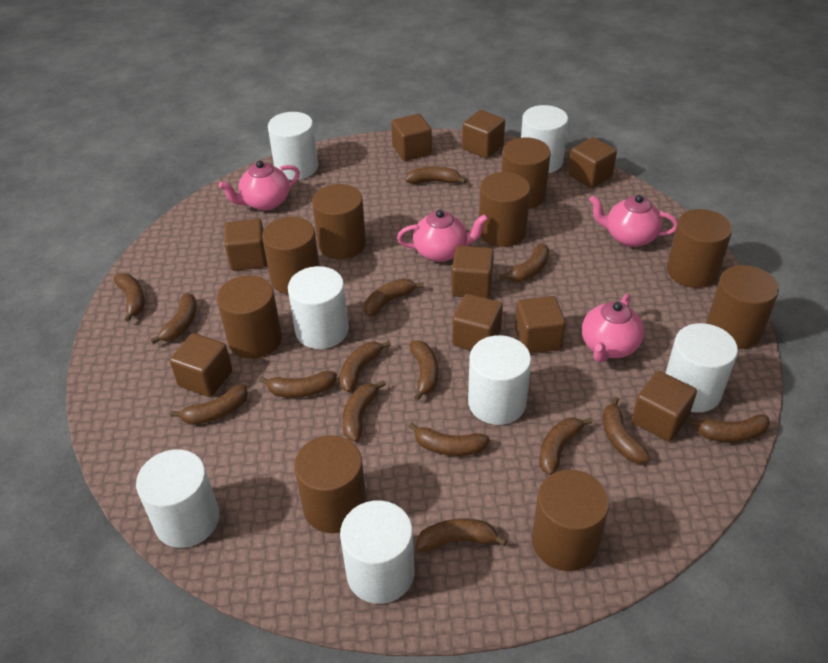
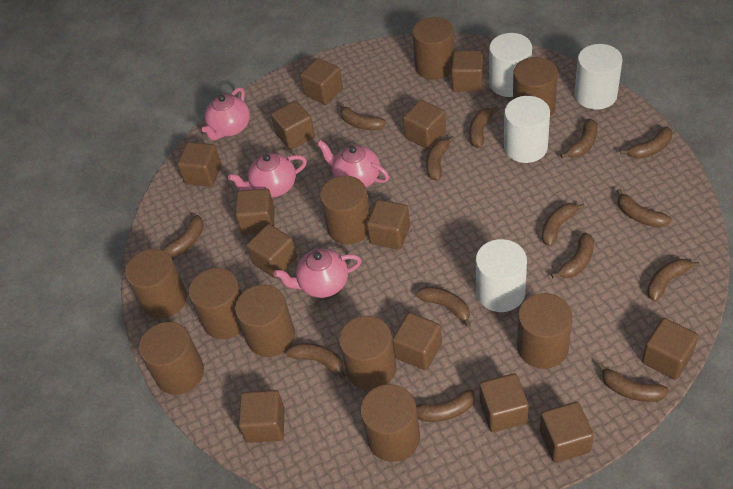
brown banana: [114,273,145,322] [151,293,197,344] [170,384,248,425] [259,371,337,398] [339,341,391,392] [342,380,386,442] [364,279,424,317] [405,166,467,184] [408,423,490,456] [410,341,438,401] [416,518,507,552] [499,243,549,282] [539,417,592,475] [603,397,650,463] [687,414,770,442] = 15 -> [163,215,204,257] [286,343,346,379] [339,103,386,130] [416,286,471,328] [416,390,475,422] [426,136,455,181] [469,106,499,148] [542,203,585,246] [551,233,594,278] [560,119,598,158] [597,363,669,402] [617,189,672,228] [620,127,672,159] [647,259,700,301] = 14
brown cube: [170,333,232,397] [225,219,267,271] [391,114,432,161] [452,246,494,298] [452,294,503,350] [462,110,505,158] [515,296,566,354] [568,137,617,188] [632,371,697,442] = 9 -> [177,142,221,187] [235,188,275,235] [238,390,285,443] [247,224,297,278] [271,101,315,150] [300,58,343,105] [367,200,410,250] [392,313,442,370] [403,100,446,149] [451,51,483,92] [479,373,529,432] [540,402,594,463] [642,318,698,380] = 13
brown cylinder: [217,275,282,359] [262,217,320,294] [294,435,367,533] [312,184,366,259] [479,172,530,247] [501,137,551,209] [532,470,609,571] [667,209,732,288] [706,265,779,349] = 9 -> [125,249,187,319] [139,322,204,395] [189,268,242,339] [235,285,295,357] [320,176,370,244] [339,316,396,390] [360,384,420,462] [412,17,454,80] [513,57,558,117] [517,293,573,369] = 10
white cylinder: [136,449,219,548] [268,112,318,180] [288,266,349,349] [340,500,414,604] [468,335,531,425] [521,105,568,173] [666,323,738,412] = 7 -> [476,239,527,312] [489,33,532,97] [504,96,550,163] [575,44,622,110] = 4

